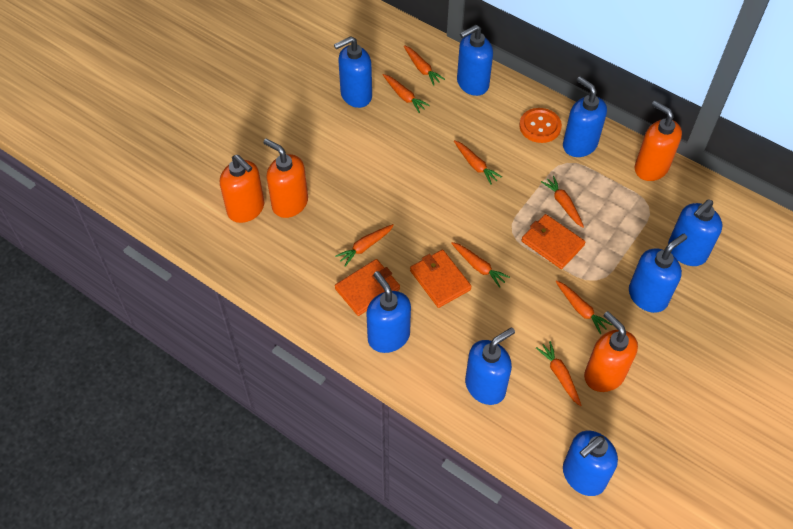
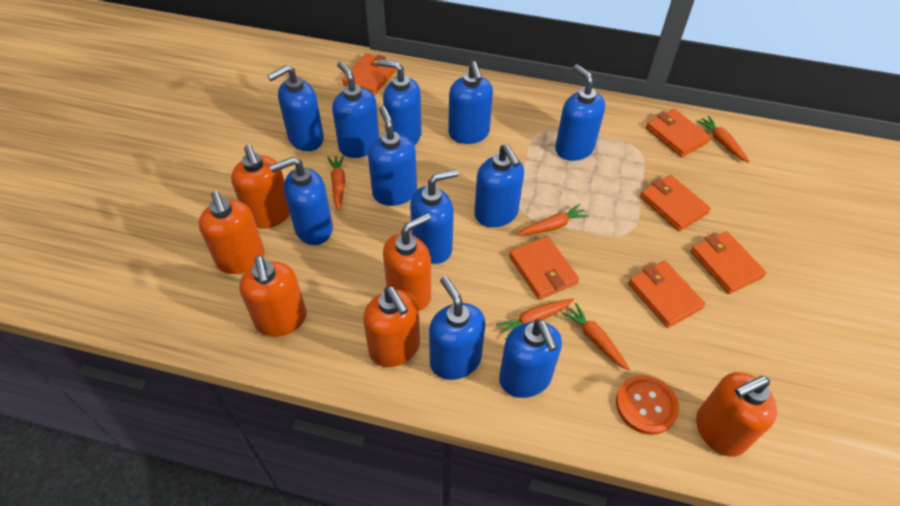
blue soap dispenser: [334,36,372,108] [366,271,411,353] [457,25,493,96] [465,327,515,405] [563,76,607,157] [563,431,618,496] [629,234,687,313] [668,199,722,266] = 8 -> [267,65,324,151] [270,157,333,245] [332,61,380,158] [368,106,417,206] [377,59,422,145] [410,169,458,264] [429,276,485,380] [448,61,493,144] [474,144,524,227] [499,319,562,398] [555,64,605,161] = 11
orange carrot: [335,224,394,267] [383,74,430,113] [404,45,445,86] [451,242,510,288] [454,140,502,185] [536,341,582,406] [541,176,584,228] [555,280,612,334] = 8 -> [327,155,345,211] [496,298,574,339] [517,204,589,236] [562,303,630,371] [696,116,750,163] = 5
orange soap dispenser: [220,155,264,223] [263,139,308,218] [584,311,638,392] [635,101,682,181] = 4 -> [198,191,265,274] [231,145,290,229] [239,255,307,337] [363,286,420,367] [383,213,431,311] [696,372,777,457] = 6
orange wallet: [335,259,400,316] [410,250,472,308] [521,214,585,269] = 3 -> [342,53,397,96] [509,236,579,300] [628,261,706,328] [640,175,711,231] [646,109,711,157] [690,231,766,294] = 6

